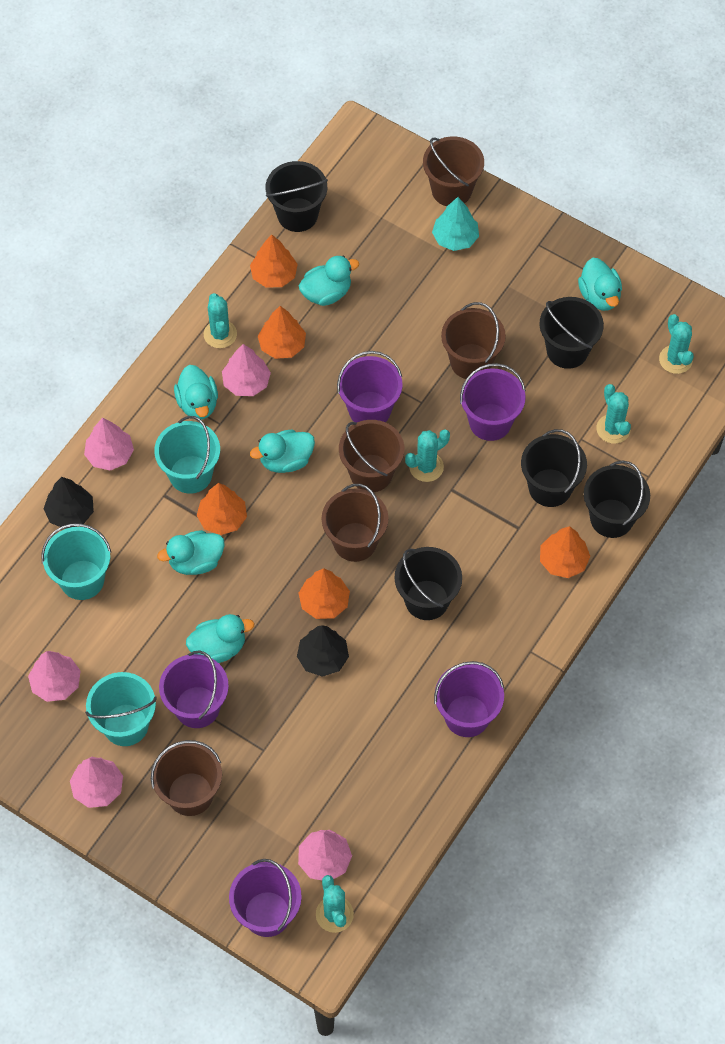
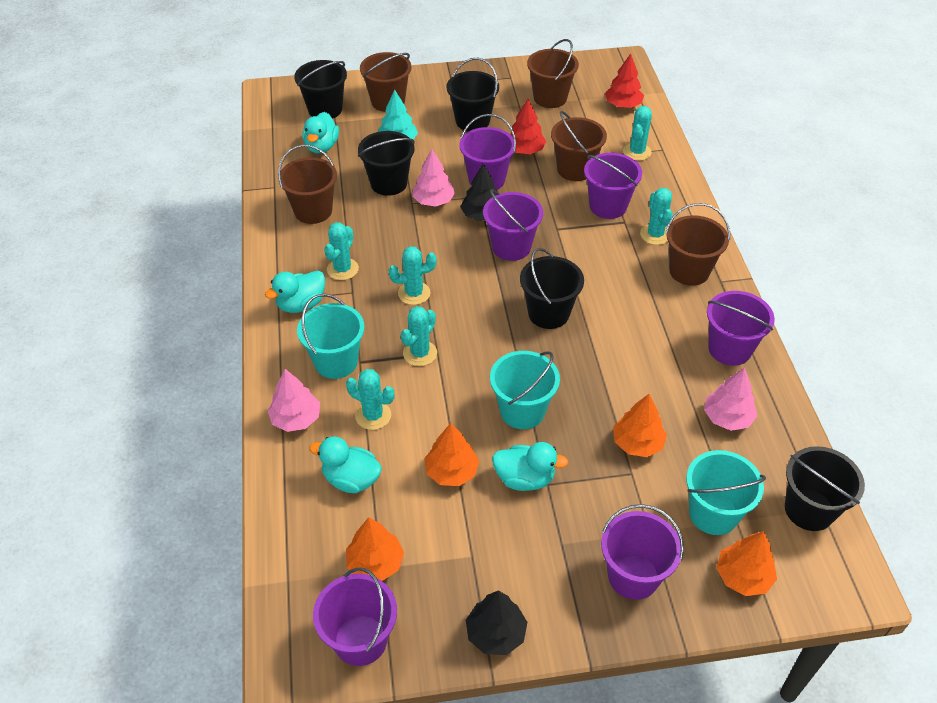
orange tree: [197,483,247,535] [250,235,298,288] [258,306,306,359] [298,568,350,619] [540,526,591,578] = 5 -> [346,518,404,581] [425,423,479,486] [613,394,667,457] [716,531,777,596] = 4
pink tree: [28,651,80,702] [70,757,123,808] [84,418,134,471] [222,344,271,396] [298,830,352,880] = 5 -> [268,369,320,432] [412,149,455,206] [704,368,757,431] = 3
purple bucket: [159,651,229,728] [229,859,302,937] [337,351,402,422] [434,661,504,737] [460,363,526,441] = 5 -> [313,568,397,666] [459,114,516,190] [483,189,543,261] [584,153,642,219] [601,504,684,600] [707,291,775,366] = 6
red tree: none = 0 -> [510,99,547,154] [605,54,644,108] = 2
turquoise cactus: [204,293,237,348] [316,875,354,933] [405,429,450,482] [596,384,631,444] [659,314,694,374] = 5 -> [324,222,359,280] [346,369,395,430] [389,246,437,305] [401,306,437,366] [623,106,652,161] [640,188,673,245] = 6
turquoise duck: [157,530,225,575] [174,365,218,420] [186,614,254,663] [250,429,315,473] [299,256,359,306] [578,258,622,311] = 6 -> [265,270,325,313] [302,112,339,153] [309,436,382,493] [492,442,568,491] = 4

